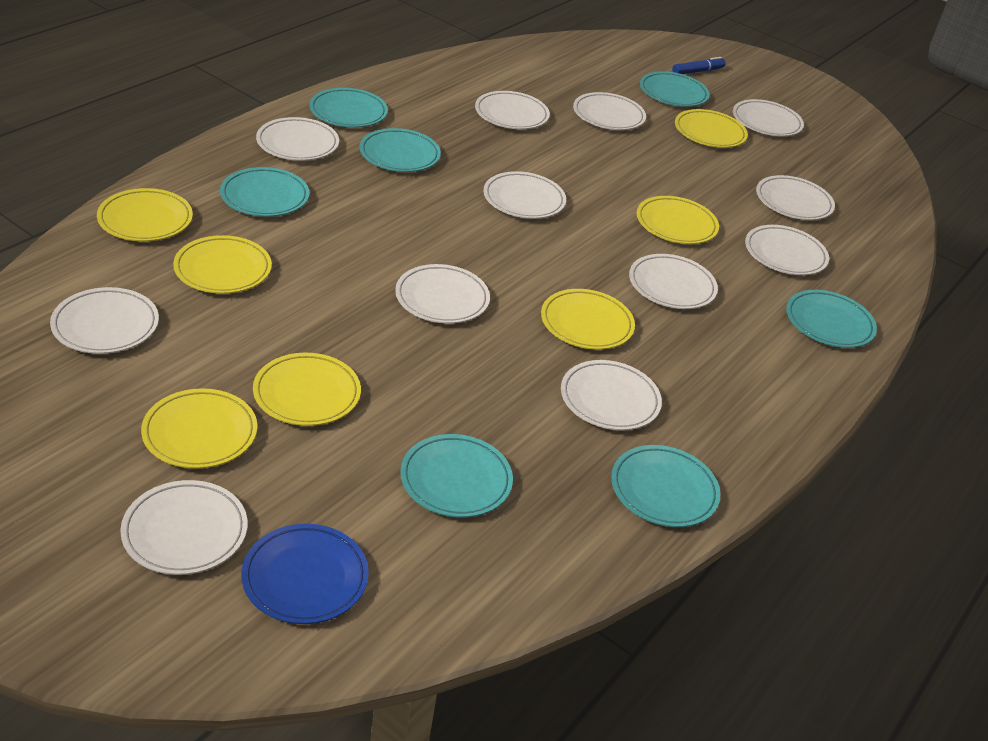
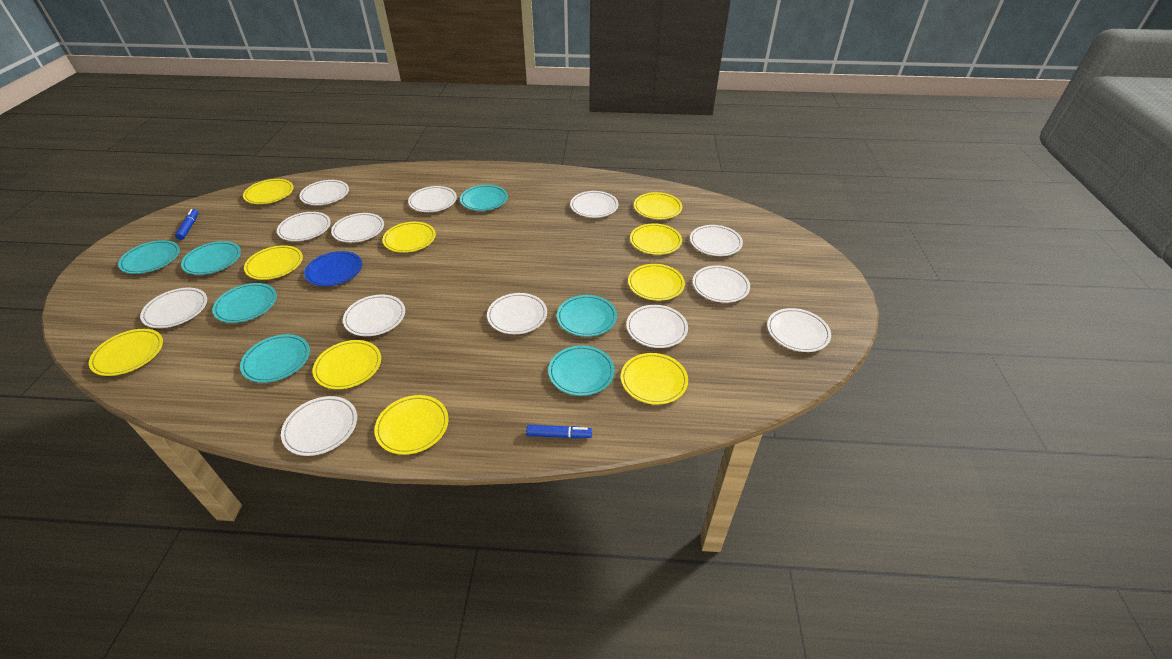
blue marker: [672,57,726,74] = 1 -> [175,209,198,240] [526,425,592,439] = 2
white plate: [50,287,159,354] [120,480,248,575] [256,117,339,161] [395,264,490,324] [475,91,550,129] [483,171,566,219] [561,360,662,430] [573,92,646,130] [629,254,718,309] [733,99,804,137] [745,225,829,275] [756,175,835,220] = 12 -> [140,288,207,328] [277,212,331,241] [281,396,357,456] [299,180,349,205] [331,213,384,243] [343,295,405,336] [408,186,457,212] [487,293,547,334] [570,191,619,218] [626,305,688,348] [690,225,743,256] [692,265,750,303] [767,308,831,352] = 13
yellow plate: [97,188,193,242] [141,388,257,469] [173,235,272,294] [253,353,361,426] [541,289,635,350] [637,196,719,244] [675,109,748,148] = 7 -> [89,329,163,376] [243,179,294,204] [244,245,303,280] [313,340,381,389] [374,395,449,455] [382,222,436,253] [621,353,688,405] [628,264,685,301] [630,223,682,255] [634,192,682,219] = 10

